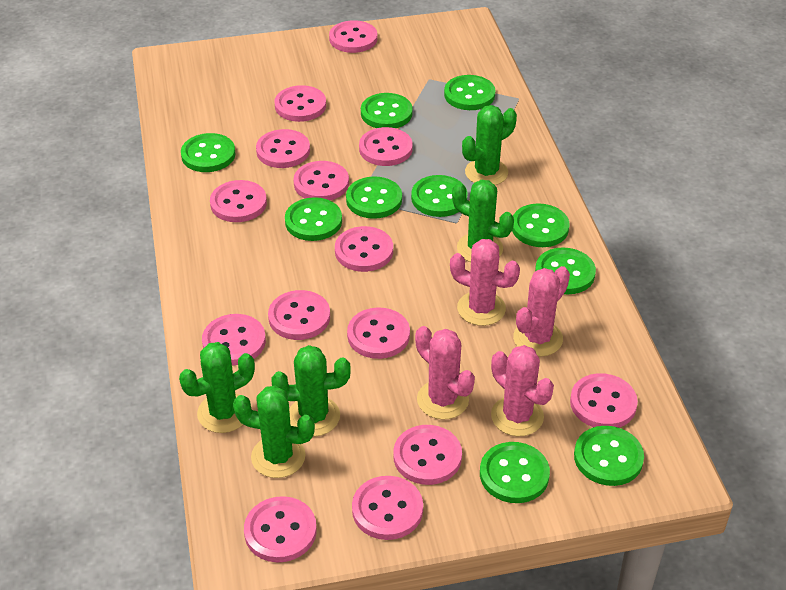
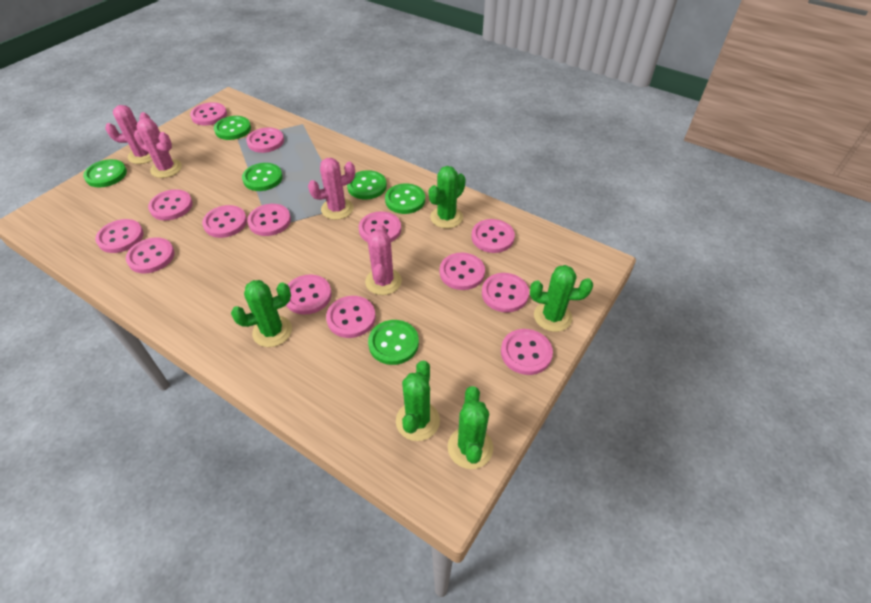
green button: [181,133,235,172] [285,197,342,241] [346,176,402,219] [361,93,413,128] [411,175,468,217] [444,75,496,110] [480,442,550,503] [512,203,569,247] [535,248,596,294] [574,426,644,486] = 10 -> [83,159,127,188] [214,116,251,140] [242,163,283,191] [347,170,387,200] [368,320,419,365] [385,184,425,214] = 6

